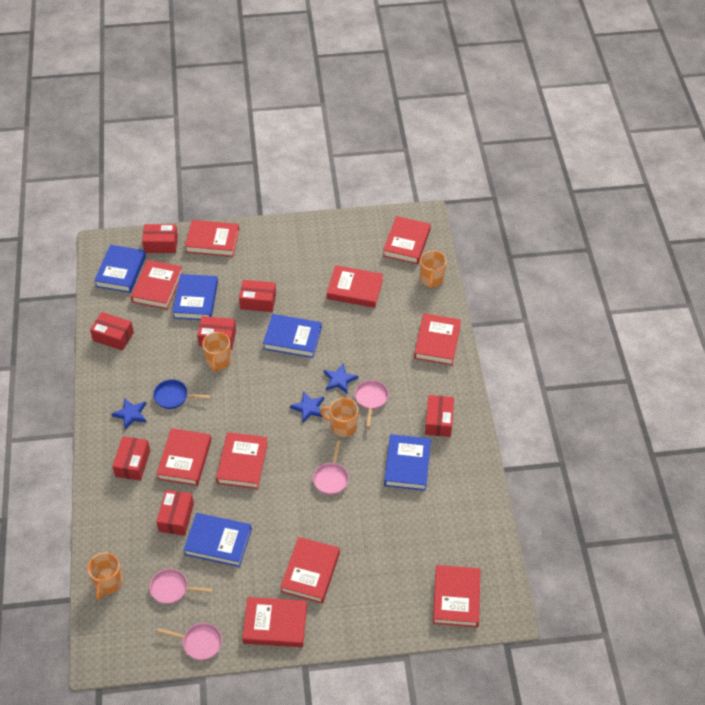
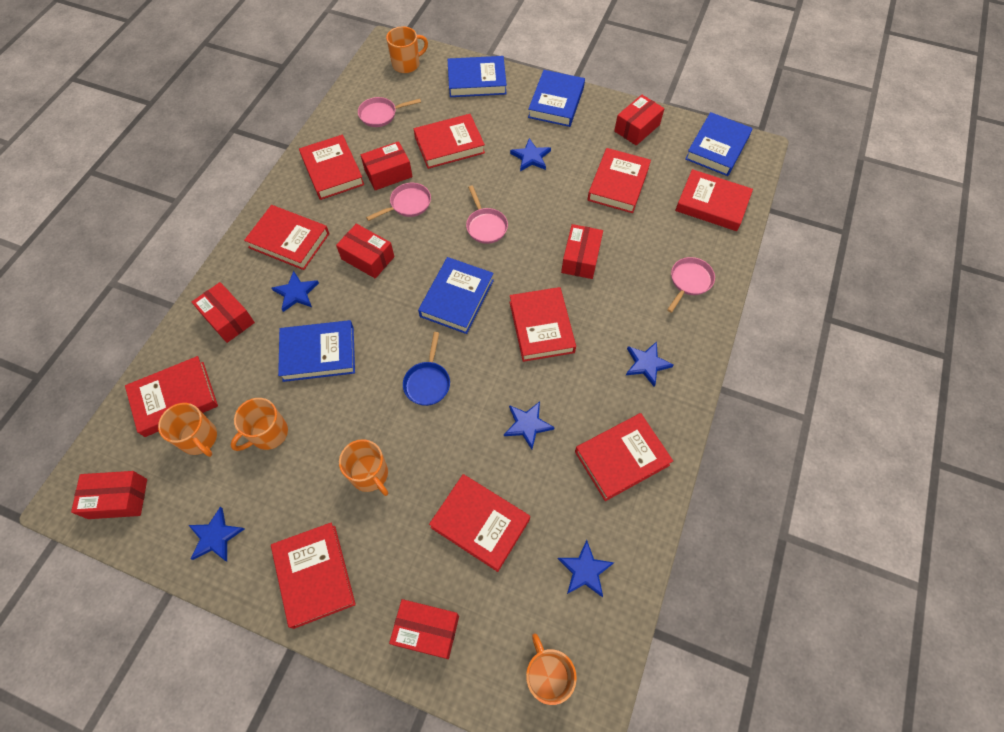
blue star: [111,398,146,430] [290,391,324,423] [323,363,358,394] = 3 -> [189,507,244,561] [272,271,319,312] [504,401,555,450] [510,138,551,171] [558,540,614,597] [626,342,674,387] = 6
orange mug: [88,552,123,600] [202,332,232,373] [320,398,358,437] [420,250,447,289] = 4 -> [158,403,217,457] [230,398,288,451] [339,439,388,496] [386,26,428,73] [526,633,577,705] = 5

